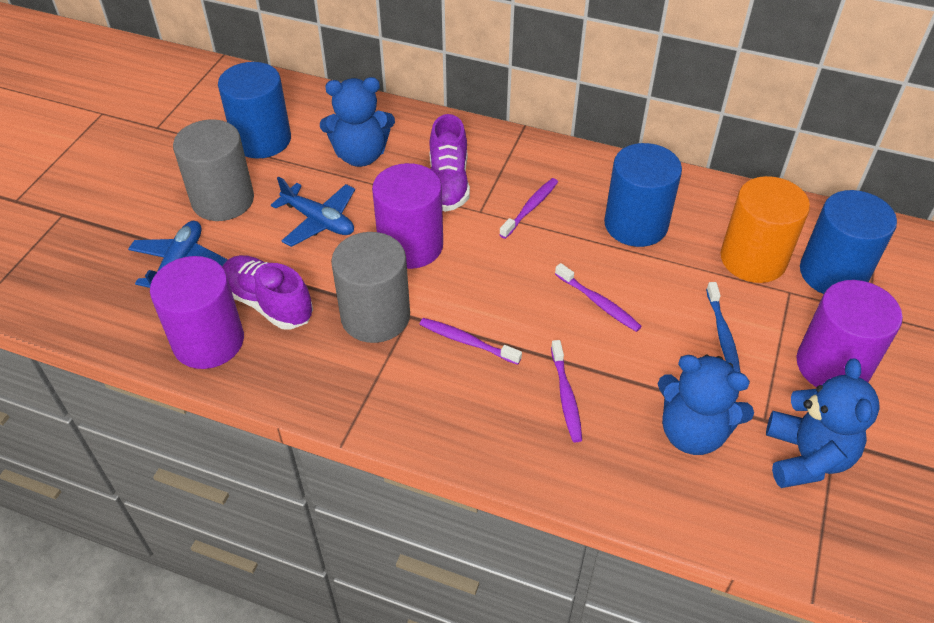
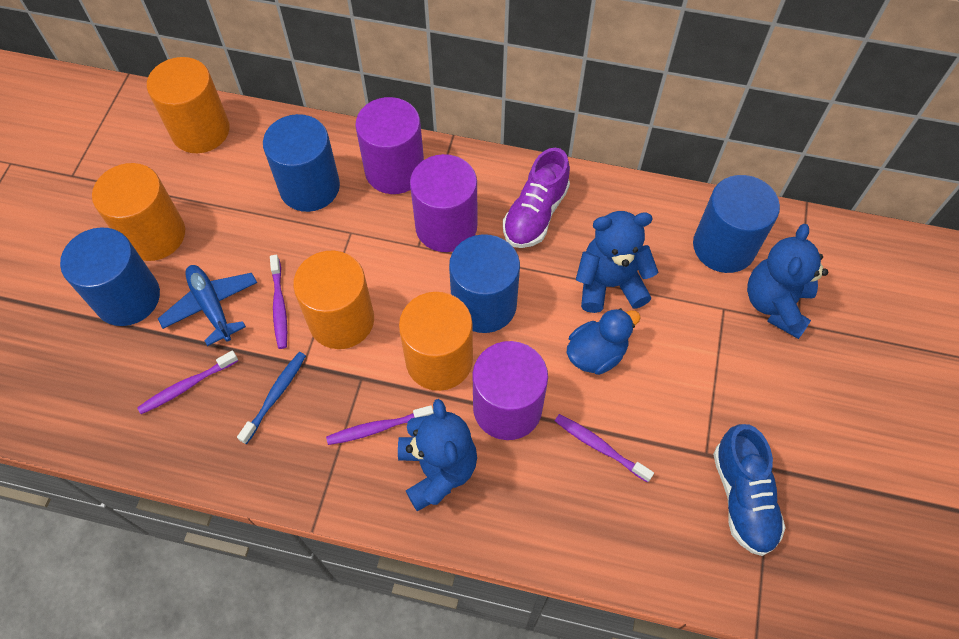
blue cylinder: [218,62,291,158] [604,143,682,247] [800,190,897,294] = 3 -> [60,227,160,326] [263,114,340,212] [449,234,520,333] [693,175,780,273] = 4
blue duck: none = 0 -> [567,308,641,375] = 1
blue plane: [128,221,228,288] [271,176,355,247] = 2 -> [158,265,257,346] = 1
blue shoe: none = 0 -> [713,424,785,556] = 1
grey cylinder: [173,119,254,221] [331,232,410,343] = 2 -> none = 0
orange cylinder: [721,176,810,283] = 1 -> [92,163,185,261] [147,57,230,153] [293,251,374,349] [399,292,473,391] = 4
purple shoe: [223,255,313,329] [429,114,470,212] = 2 -> [503,148,570,248] = 1

